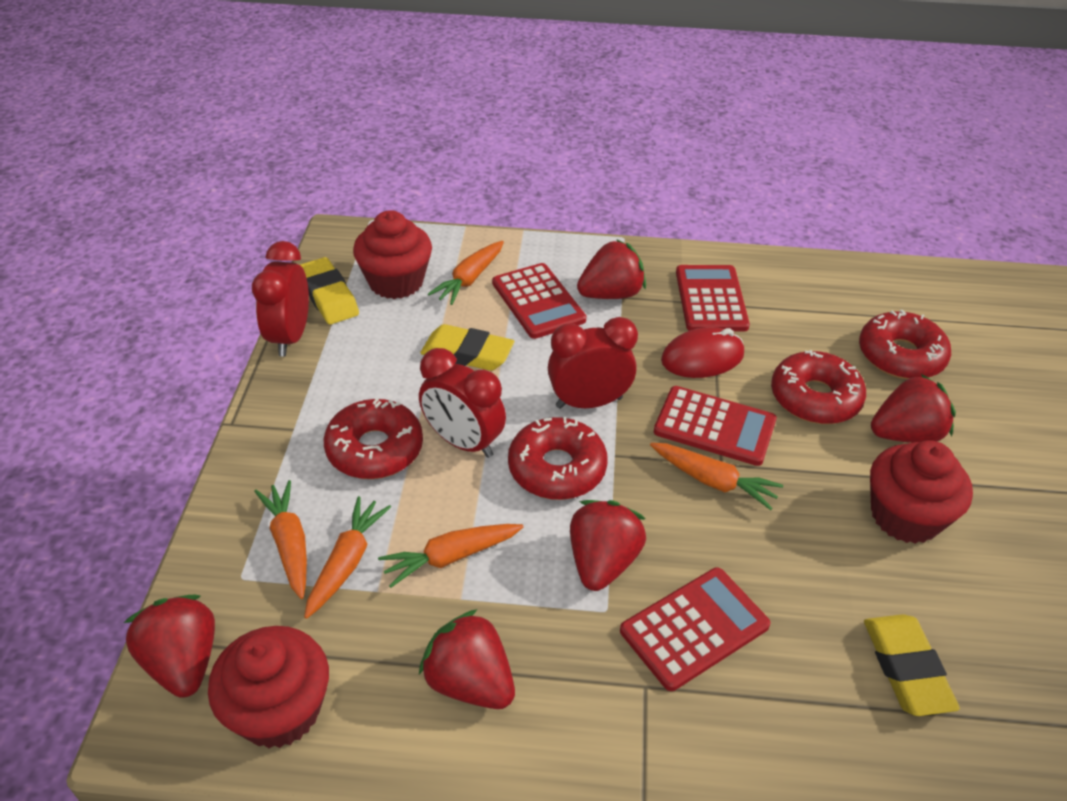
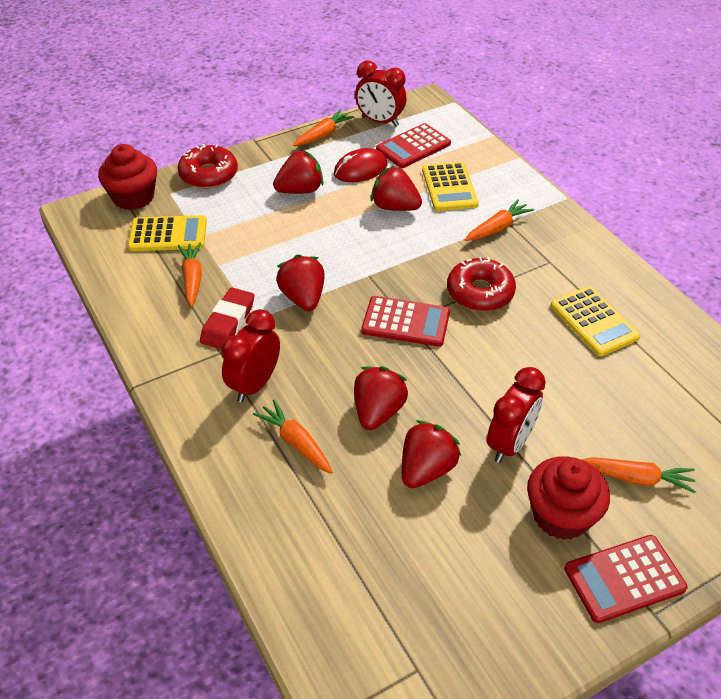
red calculator: [492,263,586,339] [620,567,770,691] [654,386,777,466] [676,265,750,332] = 4 -> [361,296,450,347] [376,123,451,168] [564,535,688,623] = 3
red cupcake: [208,626,329,748] [353,210,432,299] [870,440,973,544] = 3 -> [98,144,157,210] [527,456,610,540] = 2
red donut: [324,398,423,479] [508,417,608,500] [771,350,866,424] [859,310,951,379] = 4 -> [178,144,238,189] [447,257,516,311] = 2
red eraser: none = 0 -> [200,287,254,349] = 1
yellow calculator: none = 0 -> [128,215,207,251] [422,162,479,211] [551,286,641,356] = 3
yellow eraser: [300,257,359,325] [420,324,514,371] [864,614,960,716] = 3 -> none = 0

